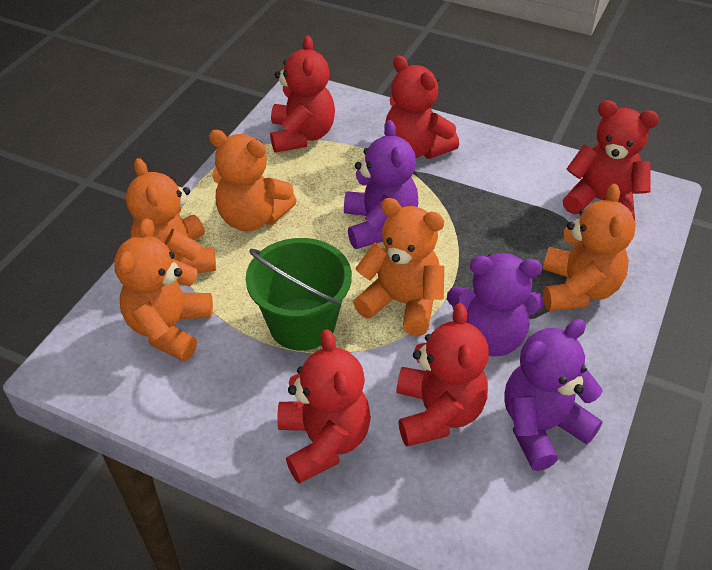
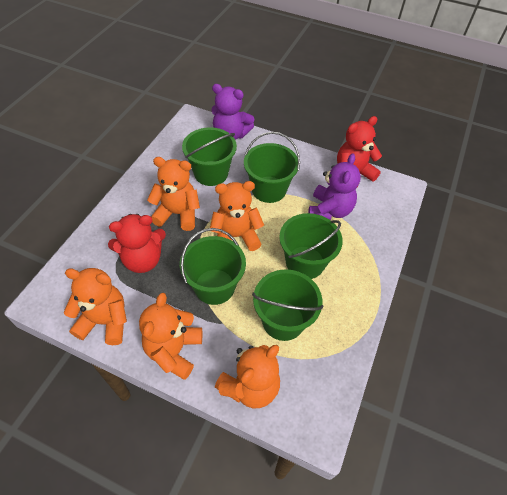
green bucket: [246,238,352,350] = 1 -> [180,228,246,305] [182,127,237,186] [244,132,300,203] [252,269,323,341] [279,213,343,279] = 5
purple teddy bear: [344,120,418,249] [447,253,544,356] [504,319,603,471] = 3 -> [211,84,254,140] [308,153,361,220] = 2
red teddy bear: [270,35,335,153] [277,329,371,483] [385,56,459,159] [396,303,489,447] [563,100,659,220] = 5 -> [108,214,166,273] [337,116,382,186] = 2

